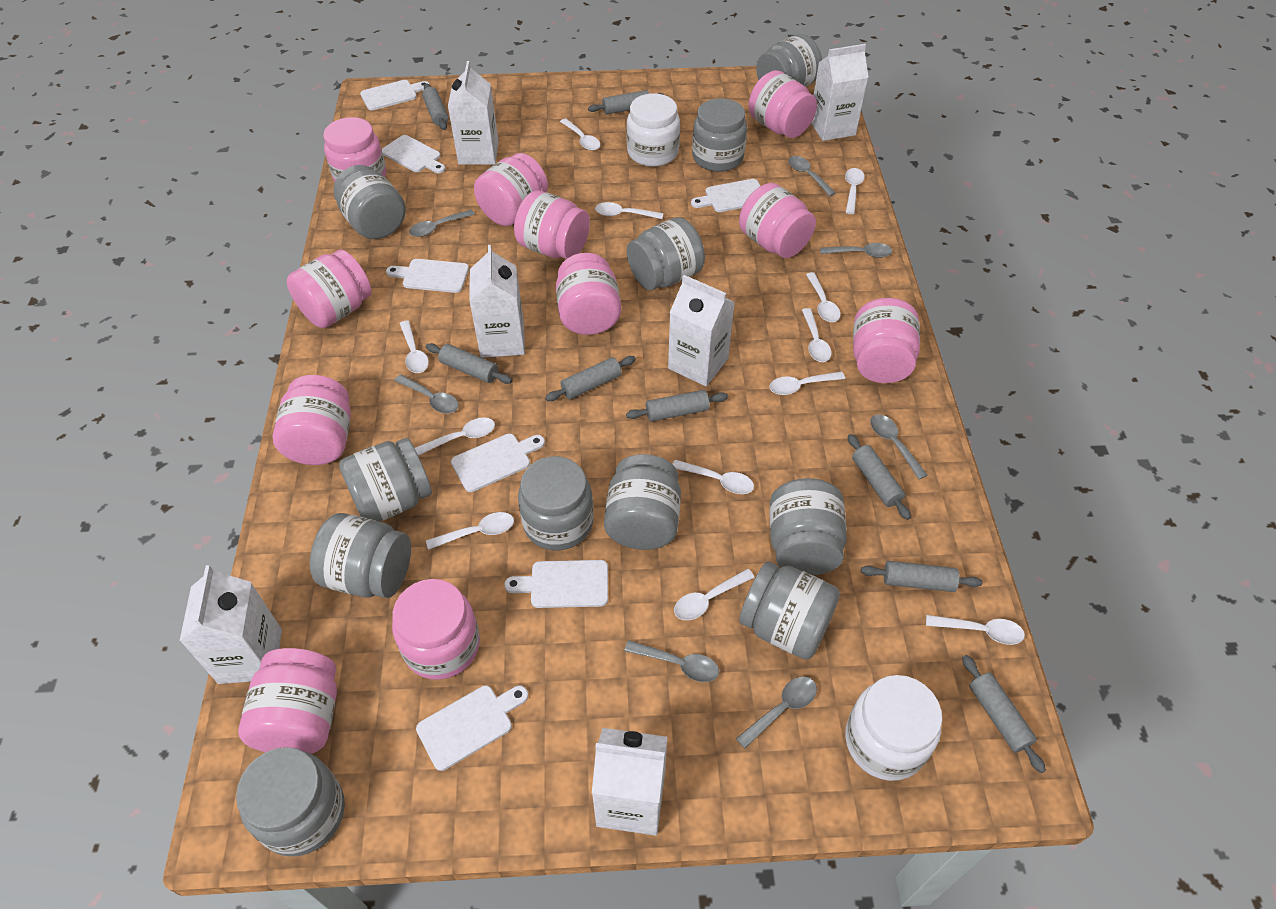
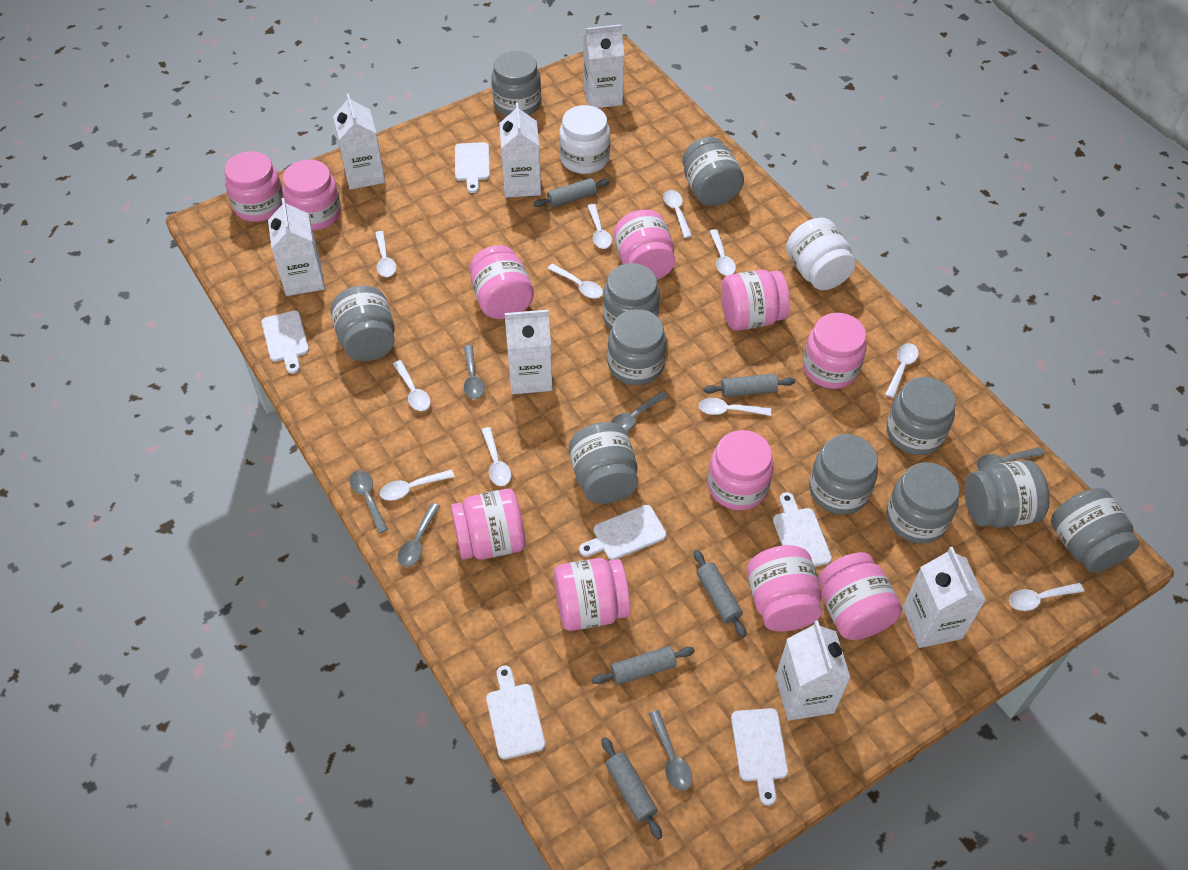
grey rolling pin: [422,83,449,130] [426,343,512,384] [545,356,636,401] [588,90,664,115] [626,390,728,422] [848,434,911,520] [861,561,982,592] [962,655,1046,773] = 8 -> [533,178,610,208] [592,646,695,685] [602,737,662,840] [694,550,746,637] [704,374,795,397] = 5
grey spoon: [394,374,459,413] [409,210,475,237] [624,640,719,682] [736,677,817,749] [788,156,836,196] [820,243,892,258] [870,414,927,479] = 7 -> [350,470,388,534] [398,503,440,567] [464,345,485,399] [611,391,667,432] [649,710,692,791] [976,447,1045,471] = 6
white carton: [180,565,282,684] [448,61,499,165] [469,245,525,358] [592,728,667,835] [668,275,735,386] [811,44,869,141] = 6 -> [268,198,325,296] [333,93,385,190] [499,103,541,198] [505,310,553,394] [583,24,624,108] [776,620,850,721] [902,547,986,648] = 7
white cutting board: [360,80,430,110] [382,135,445,173] [386,259,469,293] [416,686,528,771] [451,434,545,492] [504,560,608,608] [691,179,760,212] = 7 -> [262,311,309,374] [455,142,490,193] [486,665,545,760] [579,505,666,560] [731,708,788,806] [773,492,832,567] = 6
white spoon: [400,321,429,373] [415,418,495,456] [426,512,514,550] [560,119,600,151] [595,202,663,219] [673,460,754,494] [674,569,755,620] [769,372,845,395] [802,308,832,362] [806,272,840,322] [845,168,865,214] [926,615,1025,645] = 12 -> [375,231,396,277] [380,469,455,500] [393,360,431,411] [482,427,511,486] [548,264,603,299] [588,204,612,249] [663,190,692,238] [699,398,771,416] [710,229,736,276] [885,343,919,398] [1009,583,1084,611] = 11

